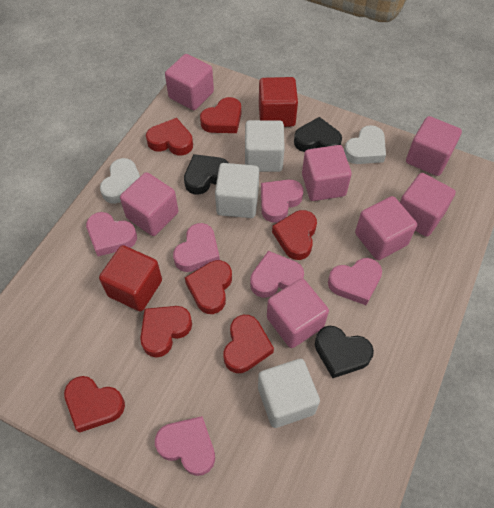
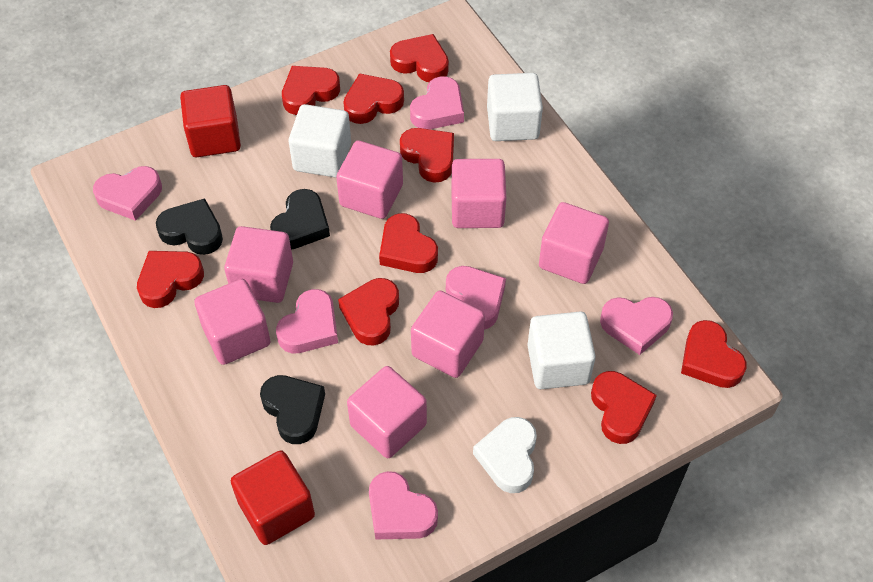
red heart: [64,376,125,433] [140,306,192,358] [146,118,193,155] [185,260,232,314] [200,97,241,133] [223,315,274,373] [272,210,317,260] = 7 -> [137,251,204,308] [282,66,340,115] [338,278,399,345] [343,73,404,124] [379,213,438,273] [390,34,449,82] [400,128,454,183] [591,371,657,444] [681,320,747,388] = 9
white heart: [100,158,140,204] [344,125,386,164] = 2 -> [473,417,537,493] = 1

